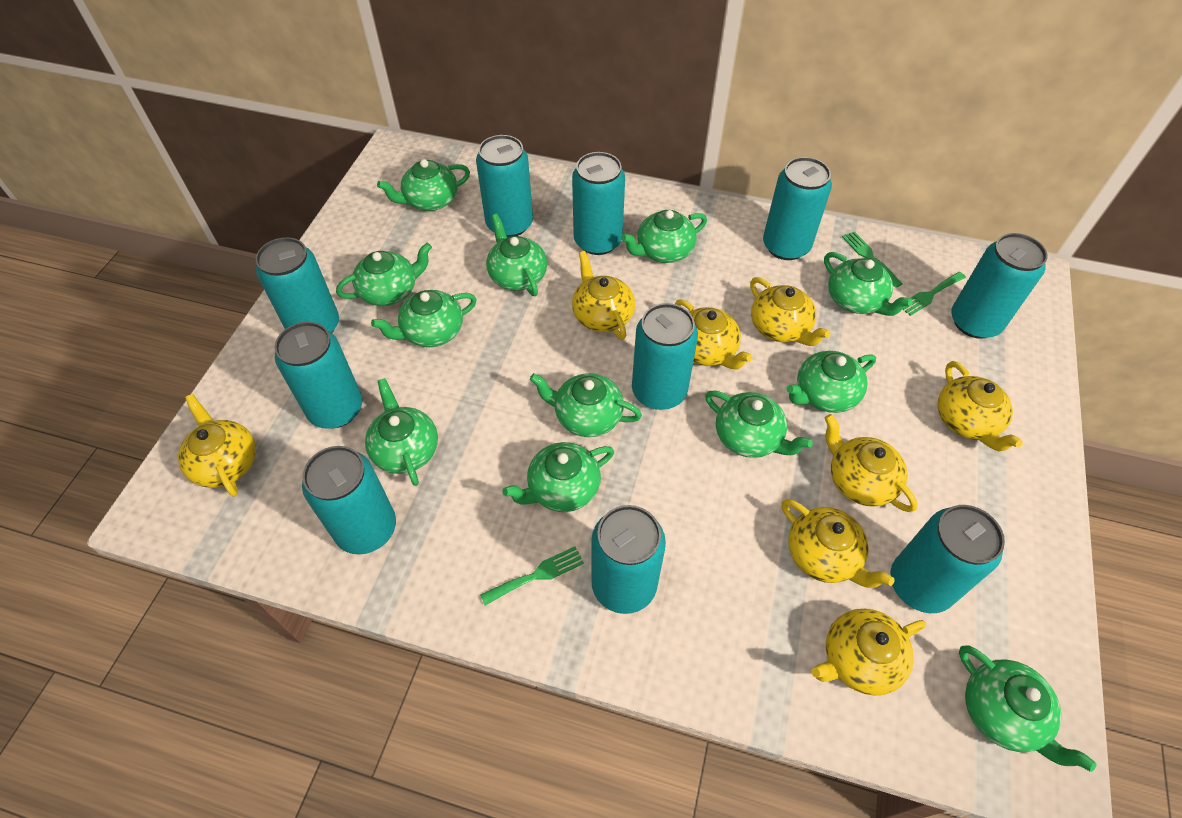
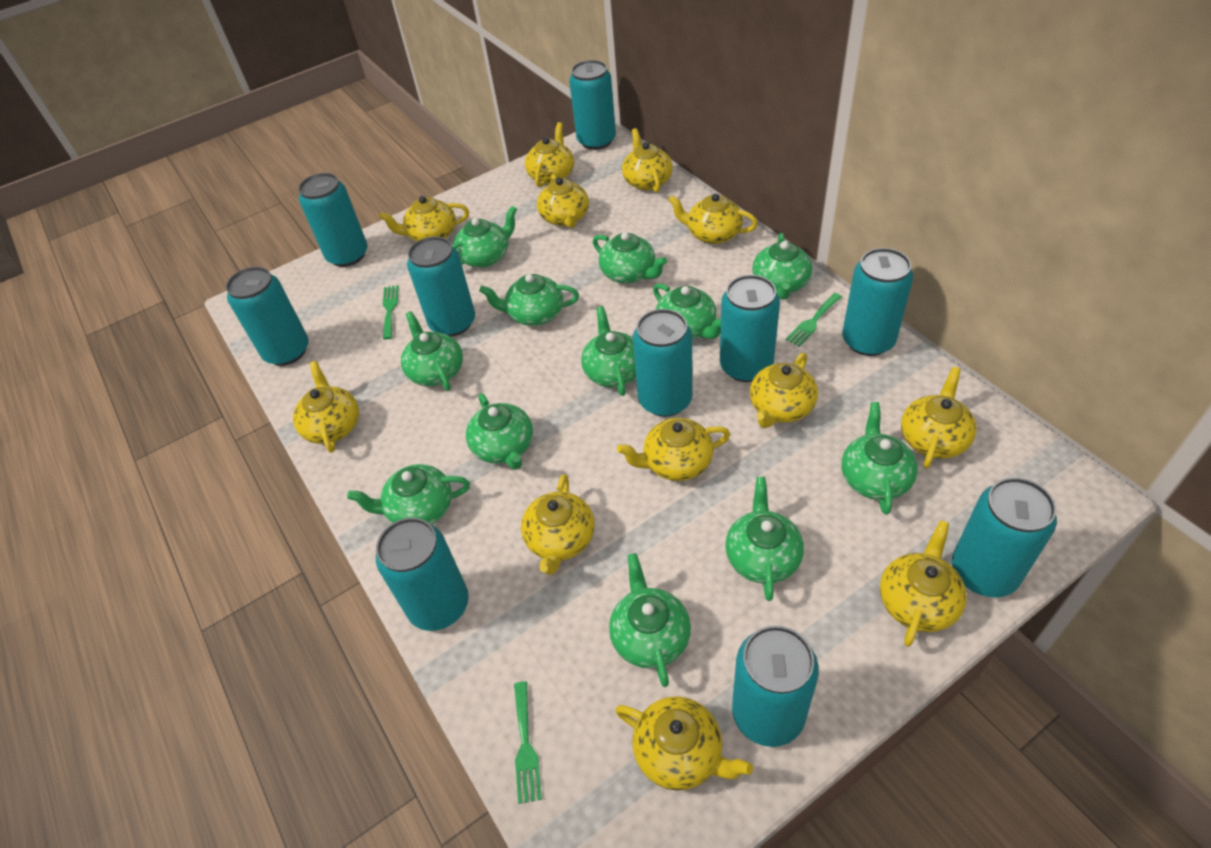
yellow teapot: [178,394,256,497] [572,251,635,340] [675,299,752,370] [750,277,830,346] [782,499,894,588] [811,609,926,696] [825,414,918,512] [937,361,1023,451] = 8 -> [293,361,359,453] [379,196,469,242] [521,474,595,575] [525,122,574,188] [537,174,589,228] [615,696,753,791] [617,418,730,481] [622,128,673,193] [668,193,758,244] [750,353,818,428] [880,520,967,647] [901,367,977,469] = 12

